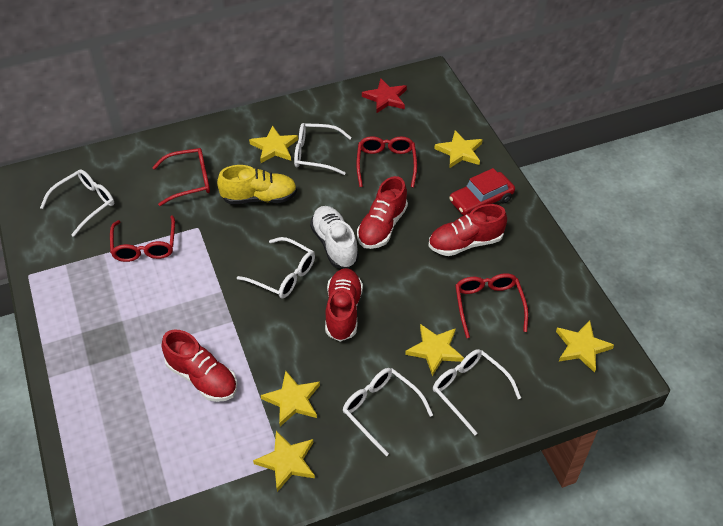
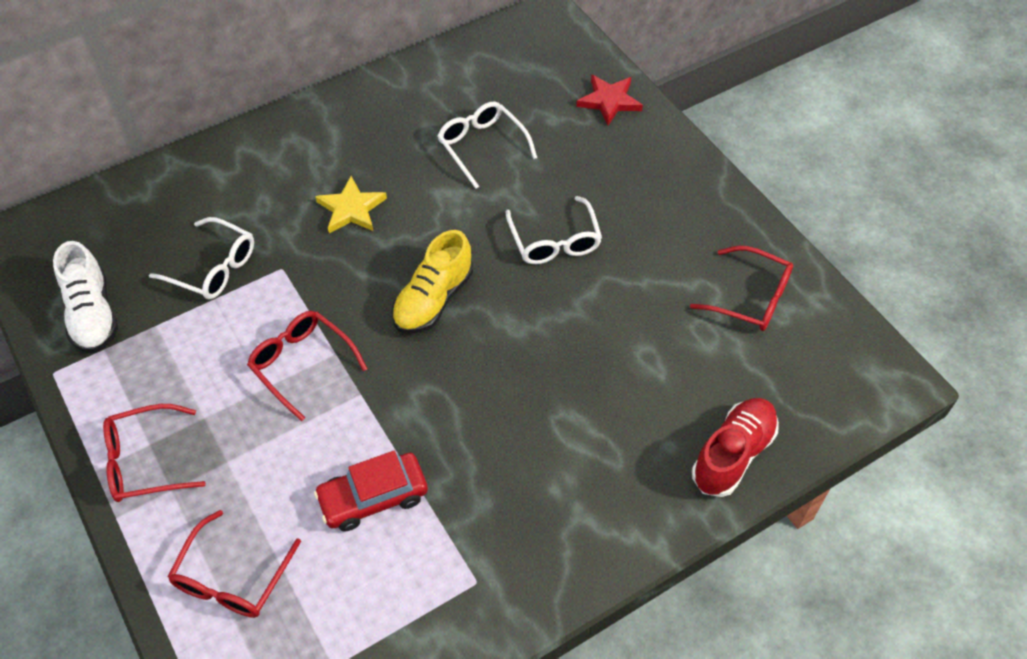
red shoe: [162,330,237,402] [325,268,363,342] [357,176,408,249] [429,204,507,256] = 4 -> [692,398,779,497] = 1
white glasses: [40,169,114,237] [237,237,315,299] [294,123,352,175] [343,368,433,456] [433,349,521,435] = 5 -> [149,217,254,300] [437,101,537,189] [506,196,602,264] = 3
yellow star: [249,126,298,163] [253,431,315,492] [261,371,320,426] [405,324,464,376] [434,130,483,168] [556,320,614,373] = 6 -> [315,176,387,233] = 1

